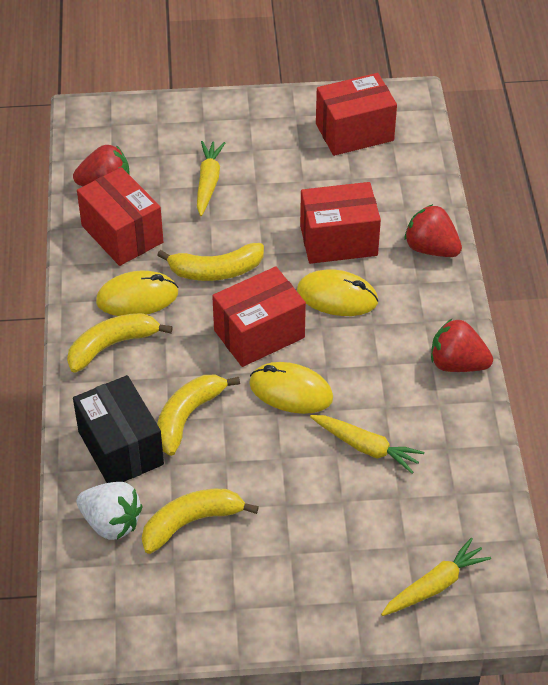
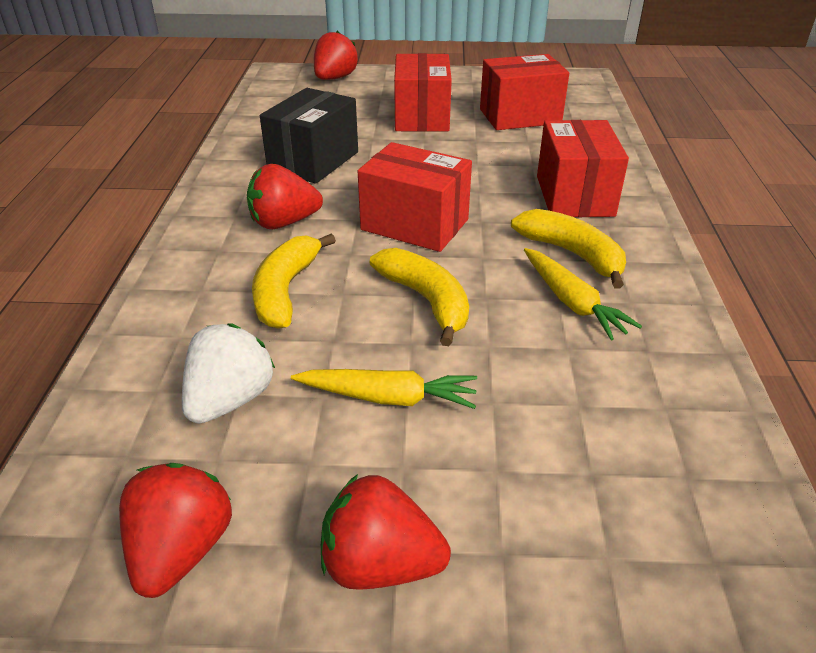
red strawberry: [73,145,130,186] [404,204,462,257] [431,319,493,372] = 3 -> [119,463,232,598] [247,164,323,229] [314,31,358,80] [321,474,451,590] = 4
yellow banana: [67,313,173,373] [142,489,259,554] [157,243,264,281] [157,375,240,456] = 4 -> [252,233,336,329] [370,248,469,346] [511,209,626,289] = 3
yellow carrot: [197,141,225,216] [310,415,424,474] [381,538,491,616] = 3 -> [291,369,477,409] [524,248,642,340] = 2
yellow mouse: [96,271,179,316] [249,362,333,414] [297,269,378,316] = 3 -> none = 0

